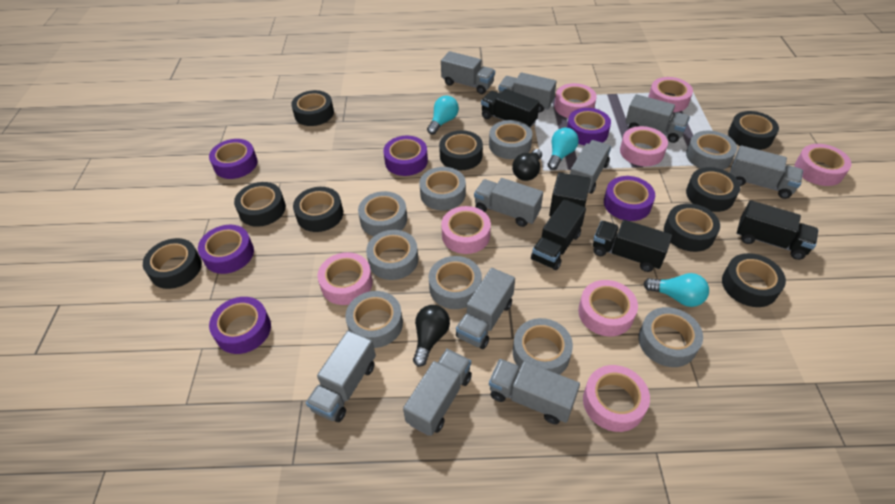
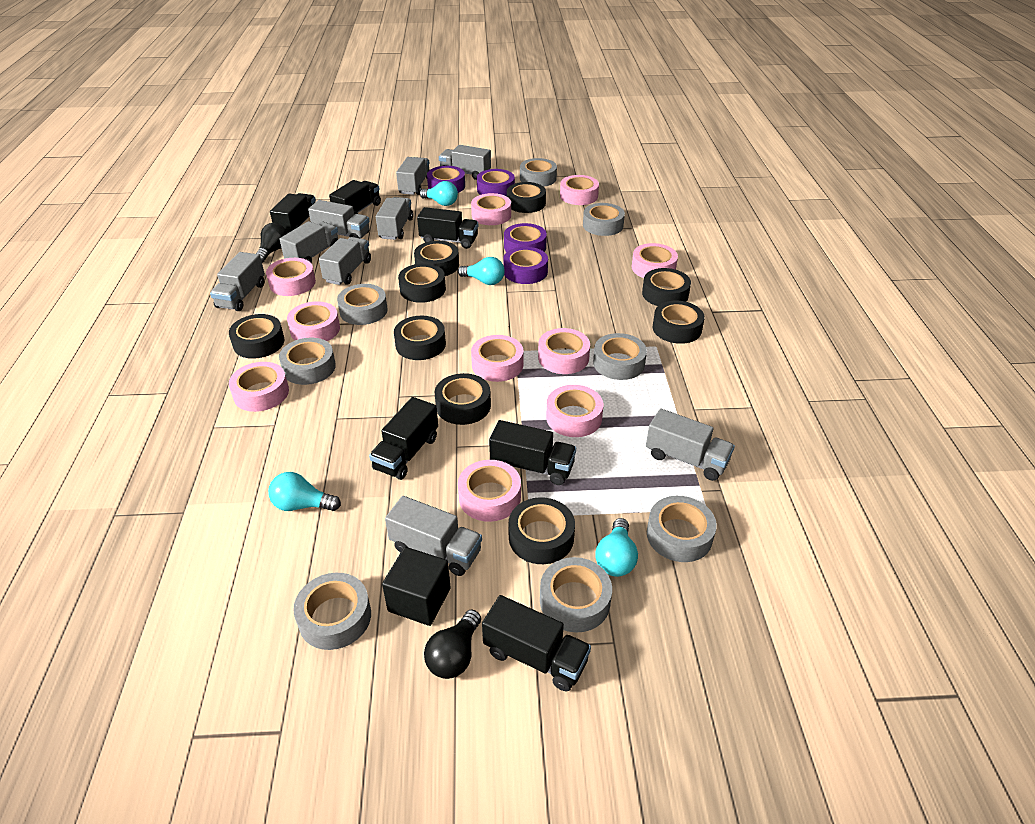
black truck: [481,89,539,128] [531,199,586,270] [593,220,672,272] [736,200,818,260] = 4 -> [270,193,316,233] [329,180,381,215] [369,397,438,480] [417,207,478,249] [482,595,591,692] [489,420,576,485] = 6
grey tape: [345,291,403,348] [358,191,407,236] [366,230,418,280] [419,167,466,210] [429,256,482,309] [489,120,532,159] [513,318,573,375] [638,307,703,367] [686,131,737,170] = 9 -> [279,338,336,385] [293,573,371,650] [337,284,388,325] [520,158,557,187] [540,557,612,633] [583,203,625,236] [593,333,647,380] [647,496,717,562] = 8
grey truck: [306,331,376,422] [403,349,472,436] [441,51,495,94] [456,268,515,349] [474,178,543,227] [489,359,580,424] [498,72,557,113] [570,140,611,194] [625,94,690,143] [730,146,803,199] = 10 -> [210,252,265,311] [280,221,338,263] [308,200,369,239] [319,237,371,285] [376,197,413,240] [385,496,482,576] [396,157,430,195] [439,145,491,180] [646,408,735,481] = 9
pink tape: [318,252,373,305] [441,206,491,254] [554,83,597,118] [578,280,638,336] [583,365,650,432] [620,126,668,166] [648,77,693,112] [795,144,852,186] = 8 -> [229,362,289,412] [266,258,316,296] [287,301,340,341] [458,460,521,522] [471,193,511,225] [471,335,523,382] [538,328,590,374] [546,385,603,437] [560,175,599,205] [632,243,678,278] = 10
purple tape: [198,225,254,274] [209,139,258,179] [209,297,271,354] [383,136,428,176] [567,108,611,145] [604,176,655,221] = 6 -> [427,166,465,193] [477,169,515,196] [503,247,548,284] [504,223,547,252] = 4
turquoise light bulb: [427,95,459,135] [548,127,579,170] [644,273,709,307] = 3 -> [268,472,341,511] [420,181,458,206] [458,257,505,285] [595,518,638,577] = 4

